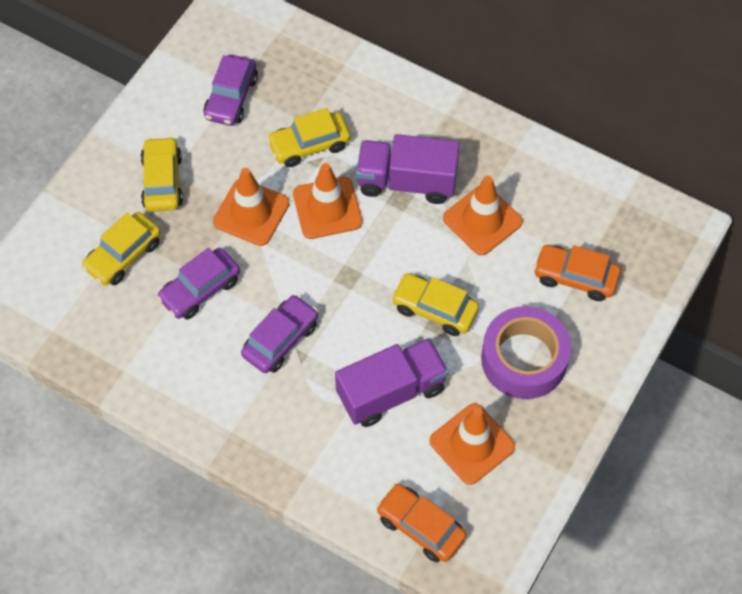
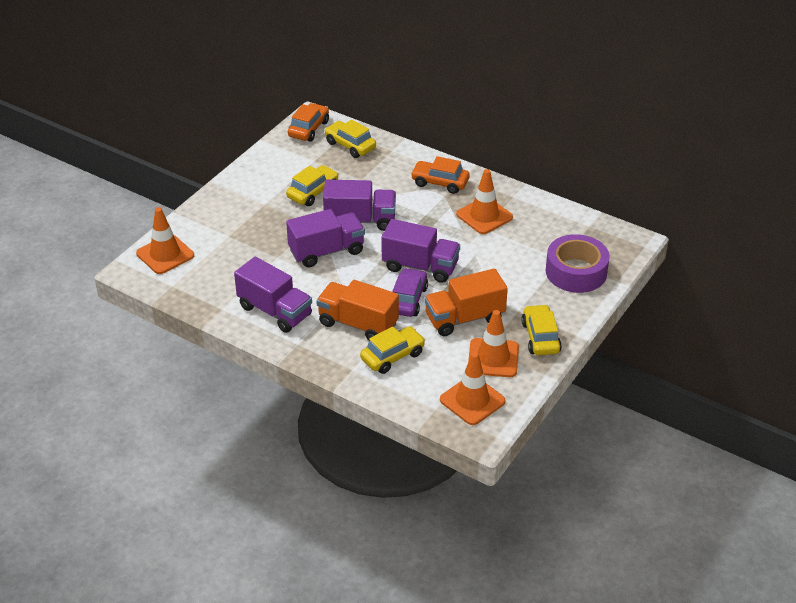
orange truck: none = 0 -> [316,280,399,340] [424,268,508,336] = 2
purple car: [157,248,240,319] [203,54,258,126] [241,294,318,373] = 3 -> [392,268,428,317] = 1
purple truck: [335,338,449,427] [356,134,460,204] = 2 -> [234,257,312,333] [286,209,365,267] [323,180,396,231] [381,219,460,283] = 4

